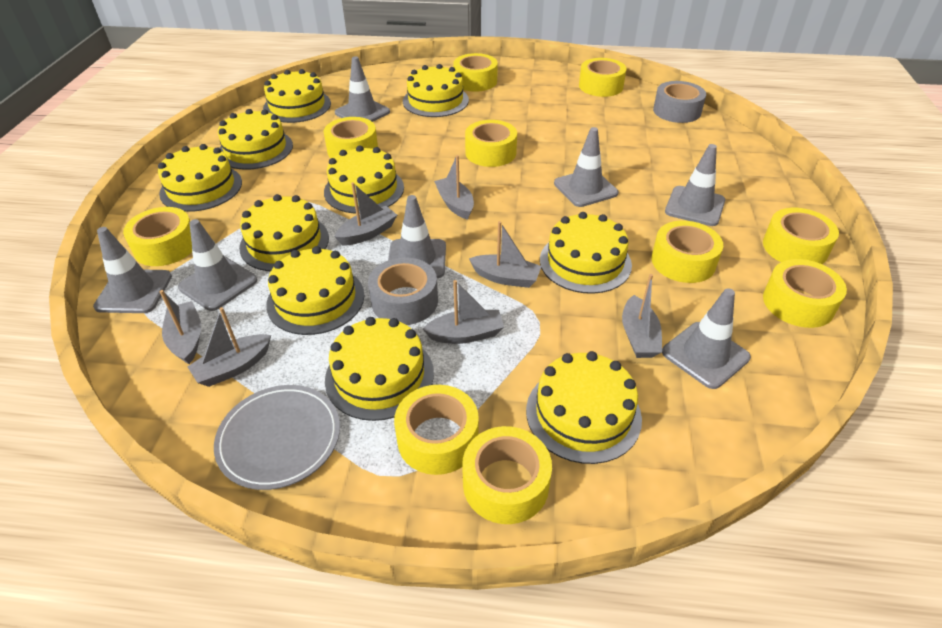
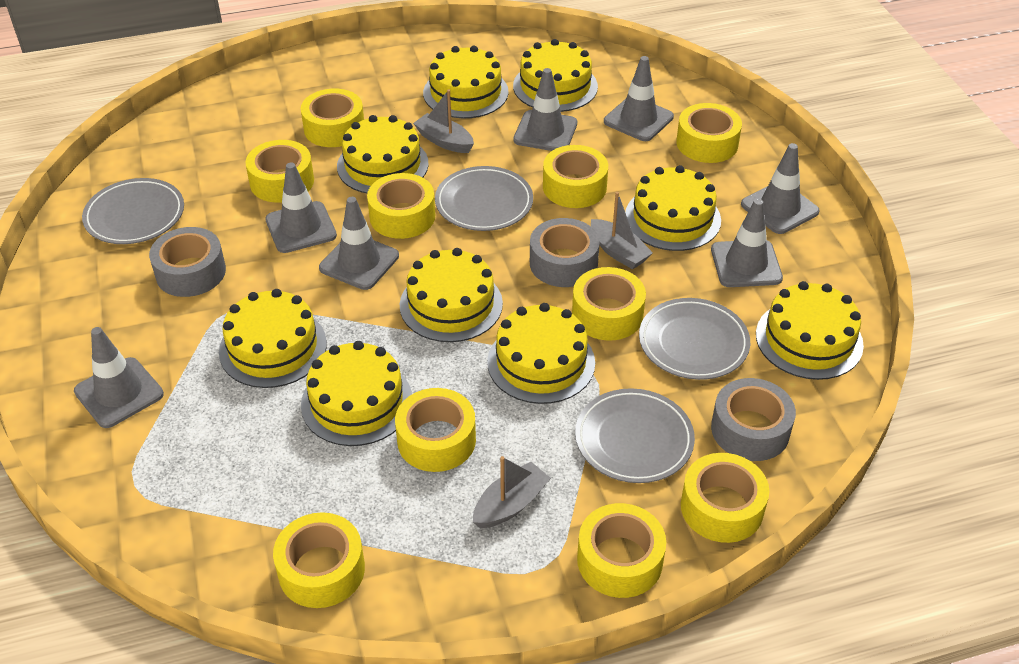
grey boat: [160,290,201,364] [188,307,271,387] [335,182,397,245] [423,280,504,344] [434,155,474,220] [469,221,542,288] [622,274,662,358] = 7 -> [413,90,474,153] [473,456,551,529] [591,192,653,269] = 3
grey plate: [214,385,340,490] = 1 -> [82,178,184,244] [435,166,533,231] [575,388,695,483] [639,298,750,380] = 4
grey tape: [368,257,438,325] [653,81,706,123] = 2 -> [149,227,226,297] [530,218,600,287] [711,378,796,461] = 3
yellow cake: [158,144,242,212] [218,109,293,170] [239,194,329,271] [263,69,331,123] [266,246,364,335] [324,146,404,214] [325,317,434,421] [403,64,469,117] [526,351,642,464] [540,212,632,294] = 10 -> [219,289,327,388] [301,341,412,446] [337,115,429,193] [400,248,503,342] [423,46,509,118] [487,303,595,404] [513,39,598,112] [625,165,721,251] [756,281,864,380] = 9

